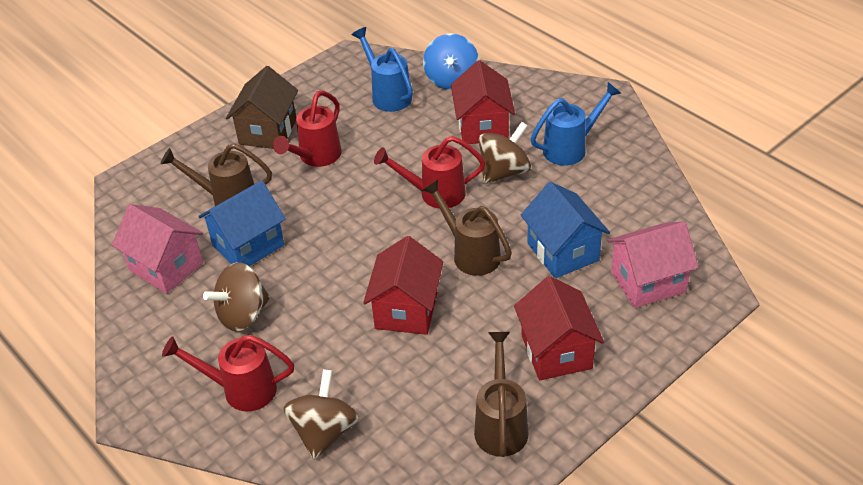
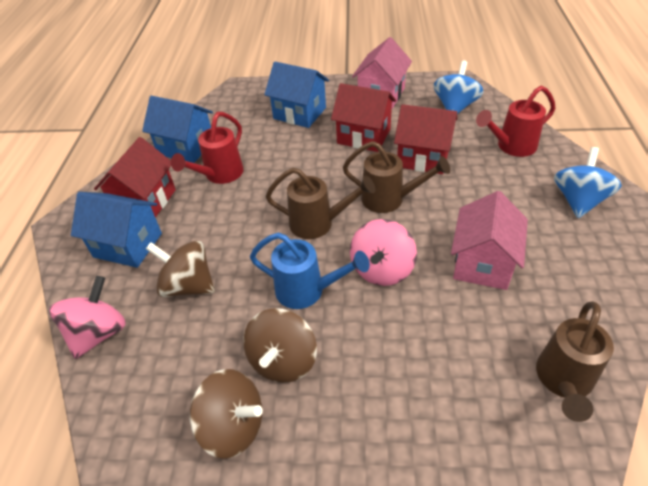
blue house: [198,181,286,266] [520,182,610,278] = 2 -> [71,192,162,268] [142,96,213,163] [264,62,329,128] = 3
blue spinning top: [423,33,479,90] = 1 -> [433,61,483,114] [554,147,622,218] = 2
blue watering can: [352,27,413,112] [531,82,621,166] = 2 -> [250,232,370,309] = 1
brown house: [226,66,298,149] = 1 -> none = 0
pink spinning top: none = 0 -> [49,276,126,359] [350,219,417,286] = 2
red watering can: [162,335,294,412] [273,91,342,167] [374,136,485,209] = 3 -> [171,112,244,184] [476,86,556,157] = 2

